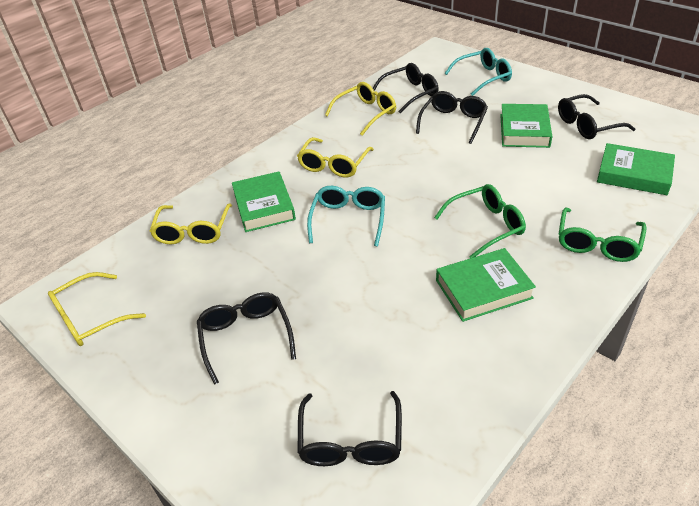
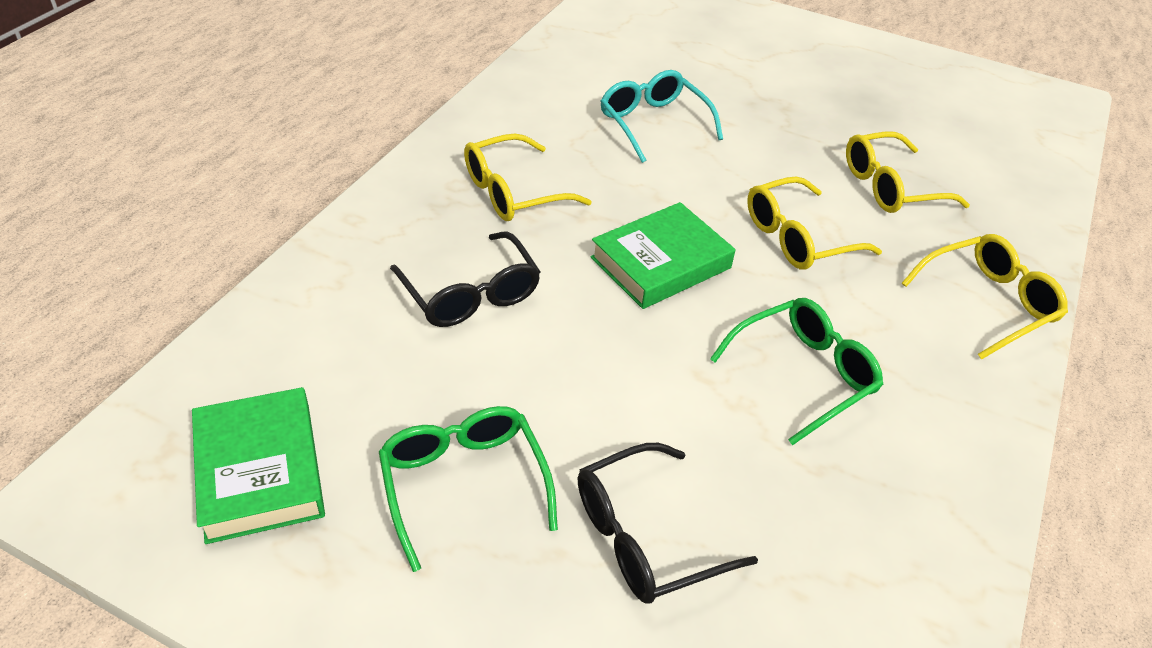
black glasses: [197,292,296,385] [297,391,402,466] [373,63,439,114] [416,91,488,144] [558,94,635,139] = 5 -> [390,231,540,327] [578,443,758,603] = 2
green book: [232,171,296,232] [436,248,536,322] [500,104,552,148] [597,143,675,195] = 4 -> [192,387,325,544] [591,202,735,309] = 2
turquoise glasses: [307,186,385,247] [445,48,512,96] = 2 -> [601,70,723,163] = 1

